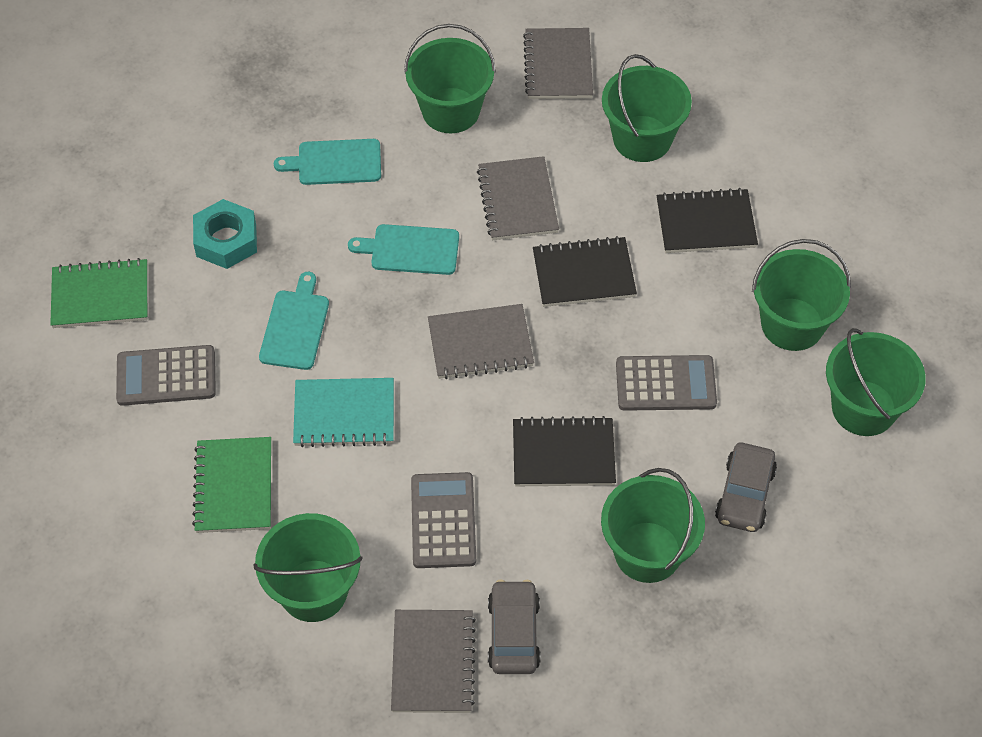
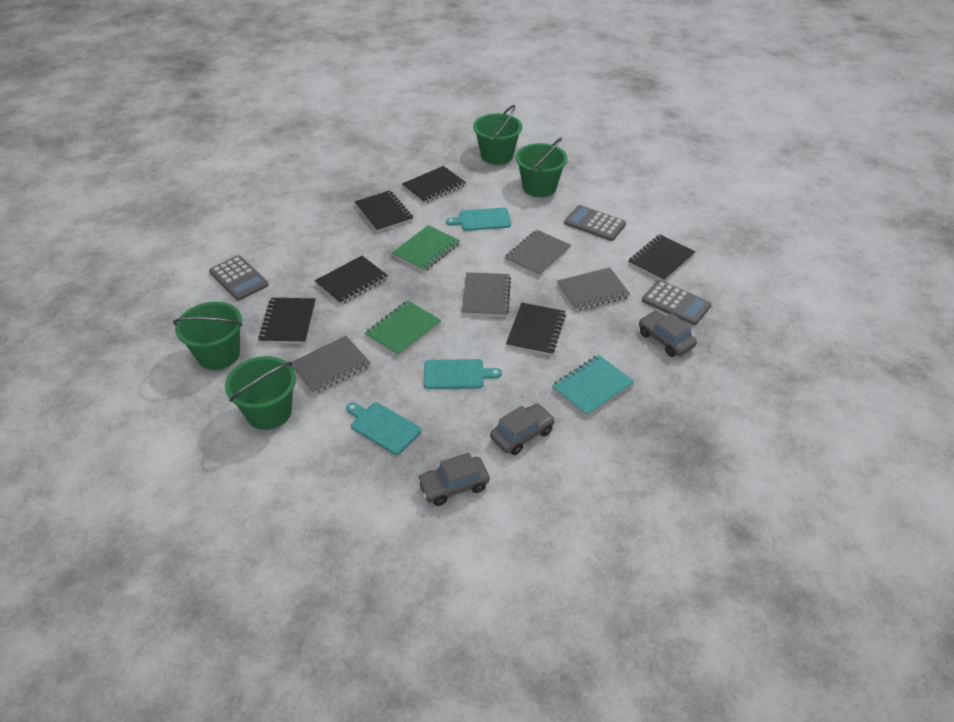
black notebook: [513,416,616,486] [533,236,637,307] [656,188,758,253] = 3 -> [258,298,316,344] [315,256,388,305] [355,190,413,232] [402,166,466,204] [506,303,566,356] [628,235,695,281] = 6
green bucket: [253,513,363,622] [404,24,496,133] [601,468,705,583] [602,54,692,162] [752,239,851,351] [826,328,926,436] = 6 -> [173,302,243,370] [225,356,296,430] [473,105,522,164] [516,138,568,197] = 4
grey car: [488,580,541,674] [715,443,777,532] = 2 -> [417,452,490,506] [490,403,555,455] [639,311,697,357] = 3
turquoise nut: [193,199,257,269] = 1 -> none = 0

